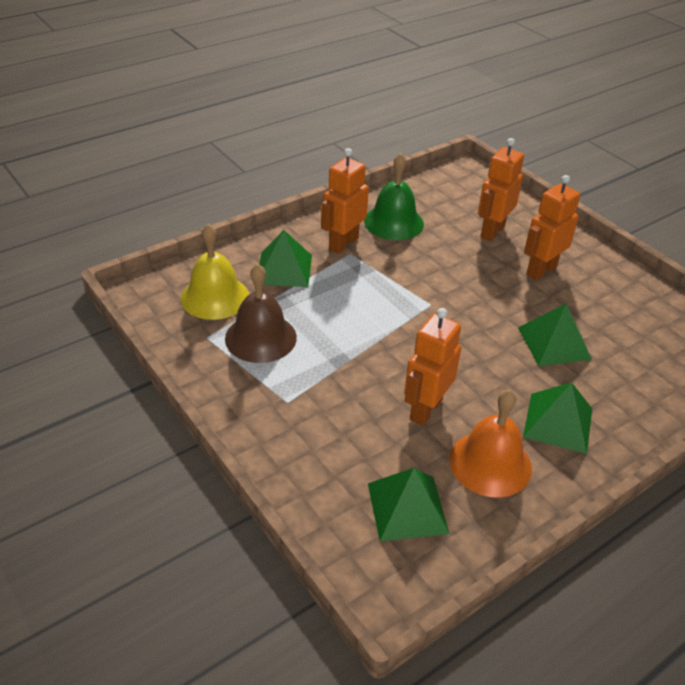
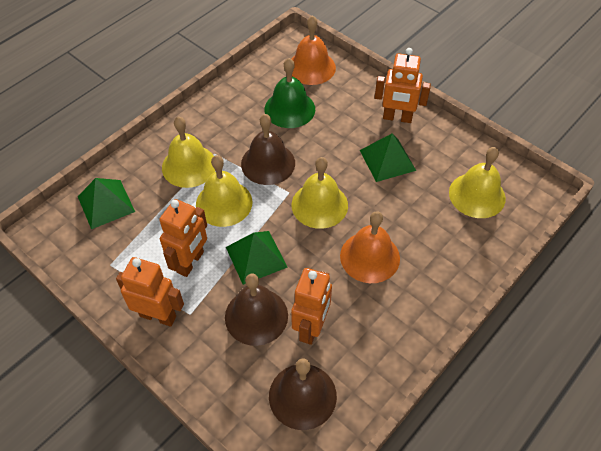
brown bell: [225,264,297,363] = 1 -> [225,274,288,346] [241,114,295,185] [269,358,337,430] = 3
green pyramid: [259,230,312,287] [368,468,449,541] [518,304,592,366] [523,382,592,454] = 4 -> [78,178,135,229] [226,231,288,285] [360,133,416,182] = 3
orange bell: [449,390,532,498] = 1 -> [292,15,336,85] [340,211,400,283] = 2
yellow bell: [181,224,249,320] = 1 -> [162,116,215,188] [196,155,252,227] [292,157,348,229] [449,147,506,218] = 4

